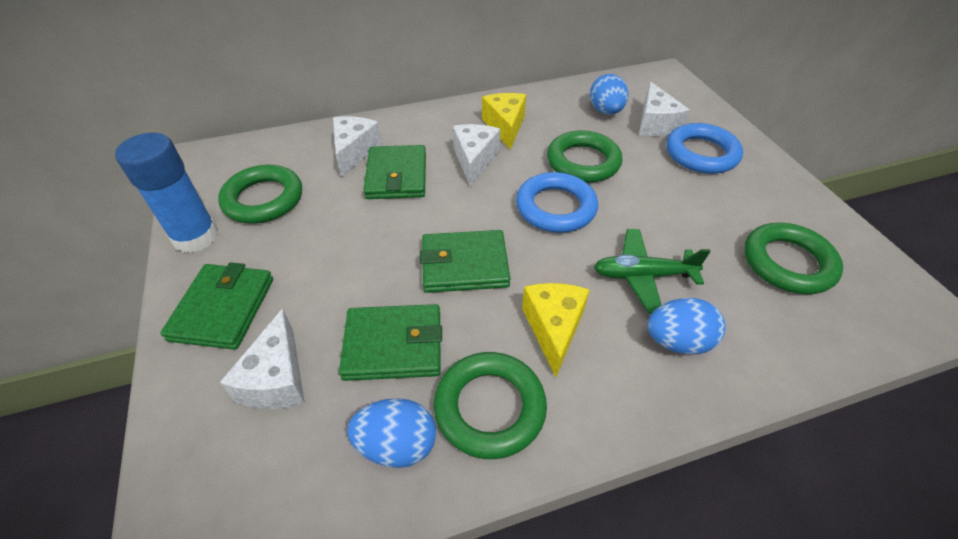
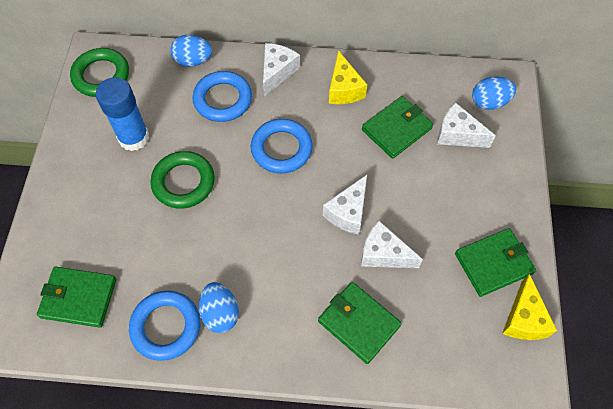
blue ring: [516,172,598,233] [667,123,743,174] = 2 -> [129,291,200,361] [193,71,252,122] [251,119,313,173] = 3
green plane: [594,229,711,314] = 1 -> none = 0
green ring: [218,165,302,223] [434,352,547,459] [547,130,623,183] [744,223,843,294] = 4 -> [70,48,129,97] [151,151,215,209] = 2

